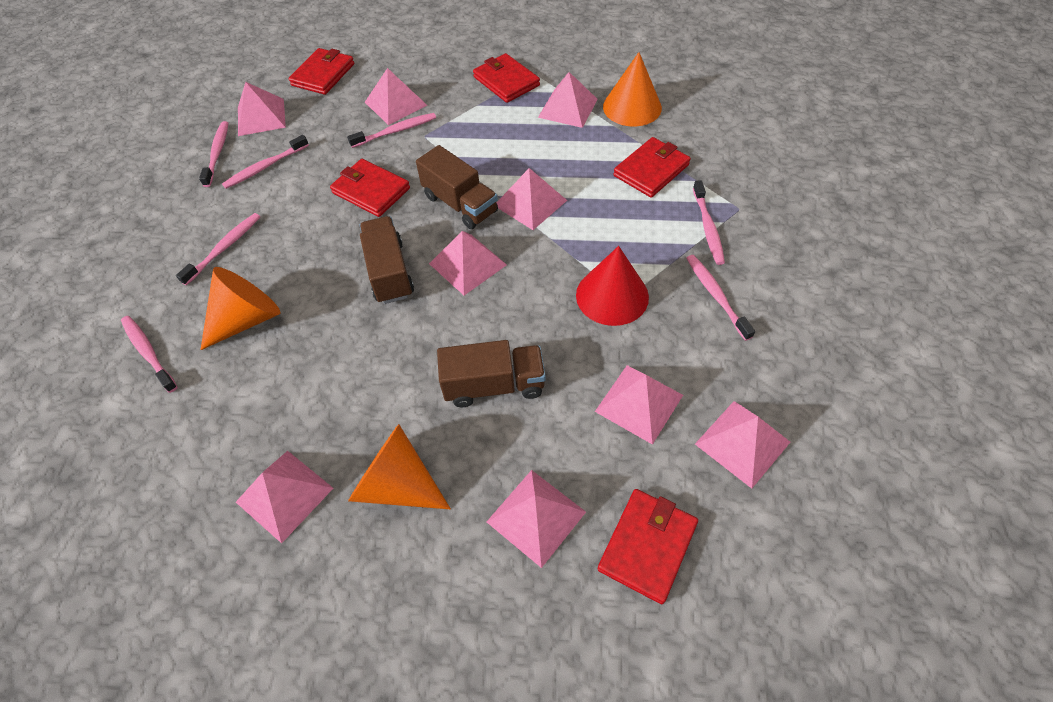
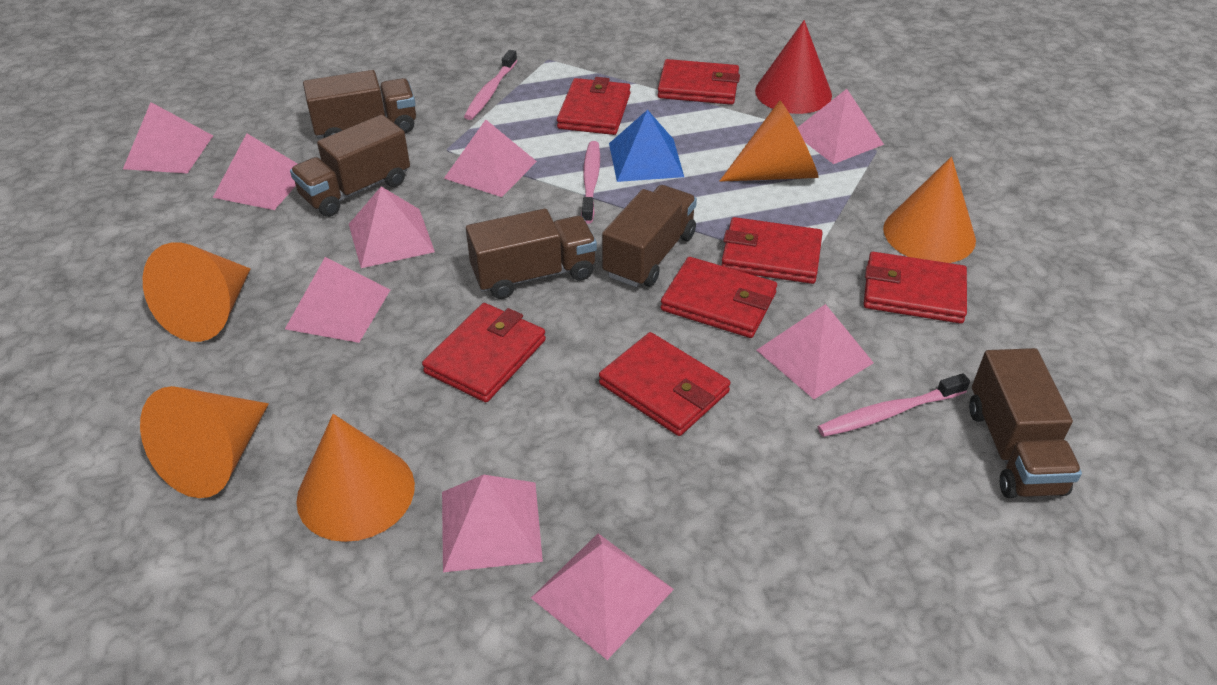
blue pyramid: none = 0 -> [609,110,684,182] = 1
brown truck: [360,216,414,304] [416,145,498,229] [437,340,546,407] = 3 -> [290,114,410,217] [303,70,416,138] [466,209,597,299] [602,185,697,287] [969,348,1082,498] = 5
orange cone: [200,267,280,350] [348,424,451,509] [603,52,662,127] = 3 -> [140,386,269,498] [143,242,251,342] [296,414,415,542] [720,101,818,182] [883,157,976,263] = 5
pink toothbrush: [121,316,177,393] [176,213,260,285] [199,121,228,187] [222,135,309,189] [347,113,436,148] [686,255,755,341] [693,180,725,265] = 7 -> [464,50,517,120] [581,141,600,224] [818,373,970,437] = 3
red wallet: [289,48,354,95] [330,159,410,217] [473,53,540,103] [598,489,698,604] [613,137,691,198] = 5 -> [422,303,546,402] [557,77,631,135] [599,332,730,436] [658,59,740,105] [661,257,777,338] [721,217,823,284] [864,252,967,324] = 7

